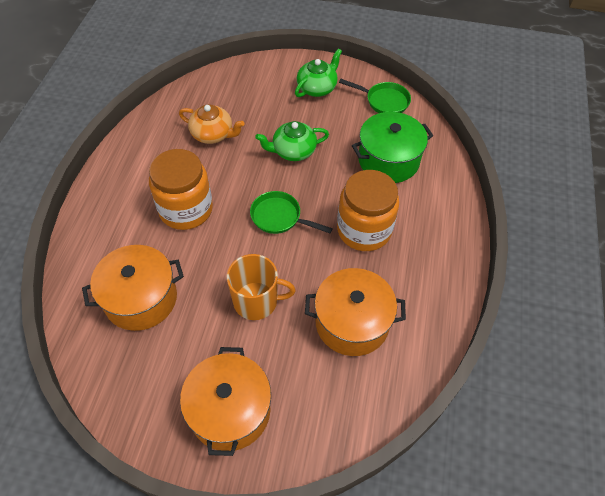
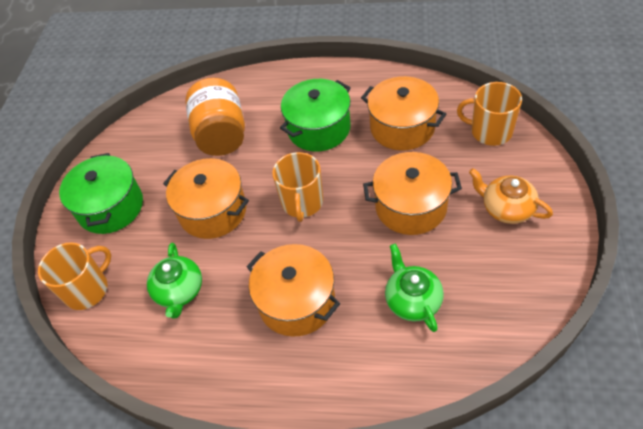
green pan: [250,191,333,234] [339,79,411,113] = 2 -> none = 0
green pot: [352,112,433,183] = 1 -> [59,153,143,234] [280,79,351,151] = 2
orange jar: [149,149,213,230] [337,170,399,251] = 2 -> [185,78,245,156] = 1
orange mug: [227,254,296,320] = 1 -> [38,242,111,310] [272,152,323,222] [457,82,522,146] = 3
orange pot: [82,245,184,331] [180,347,271,456] [305,268,406,356] = 3 -> [163,158,249,239] [247,244,340,337] [361,76,446,150] [363,152,462,235] = 4

